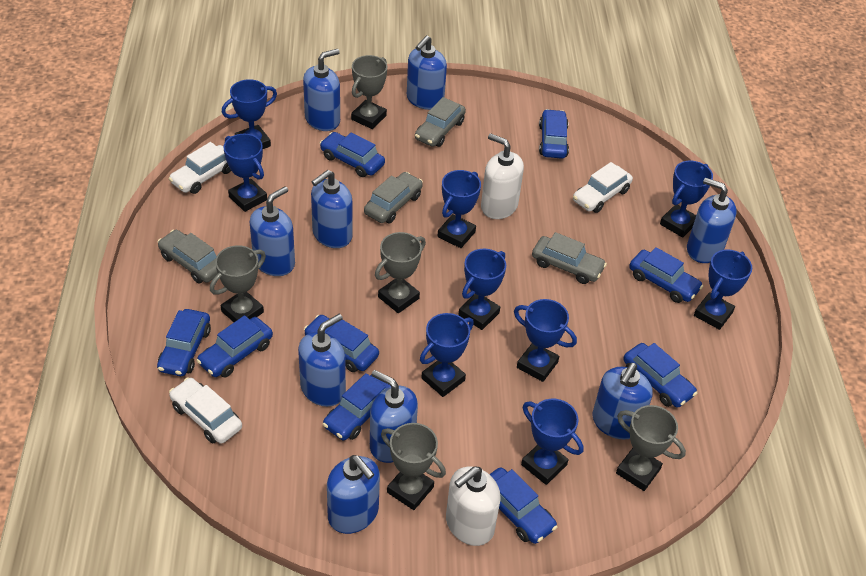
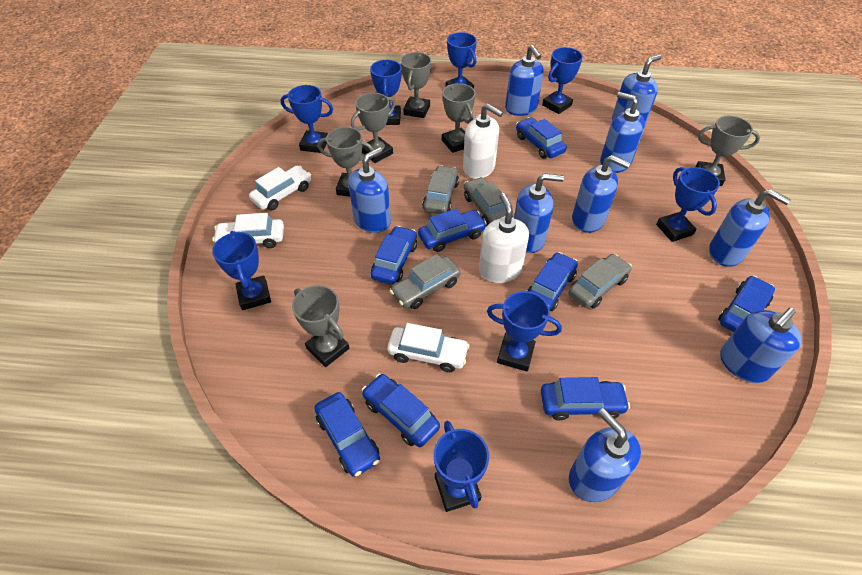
blue car: [157,309,211,376] [196,315,273,378] [304,315,379,372] [320,132,385,177] [323,373,391,440] [489,467,558,544] [539,109,569,159] [623,343,697,408] [629,247,703,303] = 9 -> [314,392,380,477] [362,374,440,447] [370,226,417,285] [418,209,487,252] [516,117,567,159] [527,252,578,311] [541,377,630,420] [718,275,775,332] = 8
blue trophy: [221,79,277,149] [223,134,267,212] [420,313,474,397] [437,170,481,248] [458,249,506,330] [514,299,577,382] [521,399,584,485] [660,161,713,238] [694,249,752,330] = 9 -> [212,231,271,310] [281,85,333,153] [370,60,402,125] [434,420,489,512] [445,32,477,88] [487,291,562,372] [542,47,583,114] [656,167,720,242] = 8
grey trophy: [210,245,266,322] [351,55,387,129] [375,232,426,313] [381,423,446,510] [616,405,686,491] = 5 -> [292,285,349,367] [317,127,374,197] [351,93,396,163] [400,52,431,118] [442,83,476,153] [695,116,760,186] = 6

